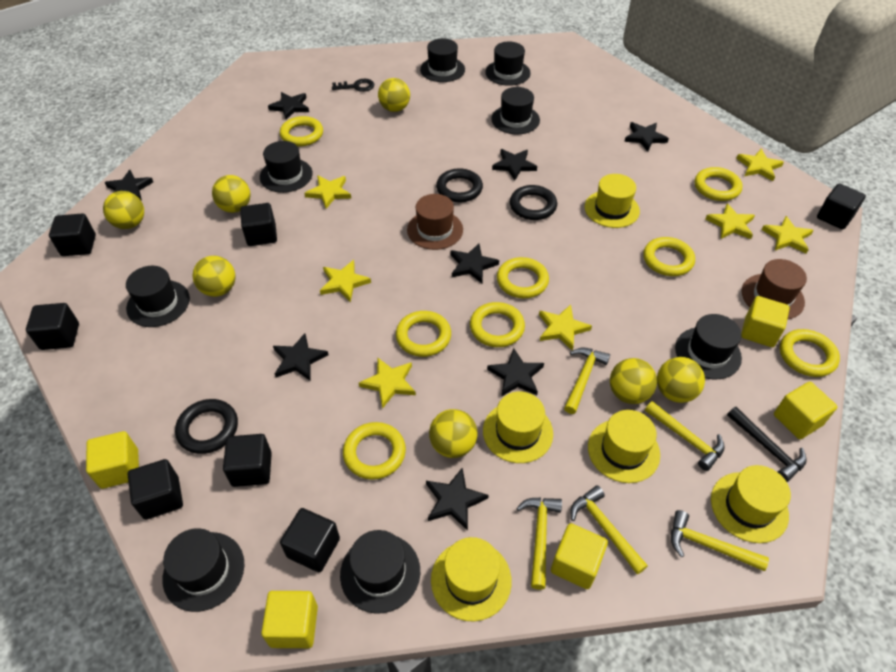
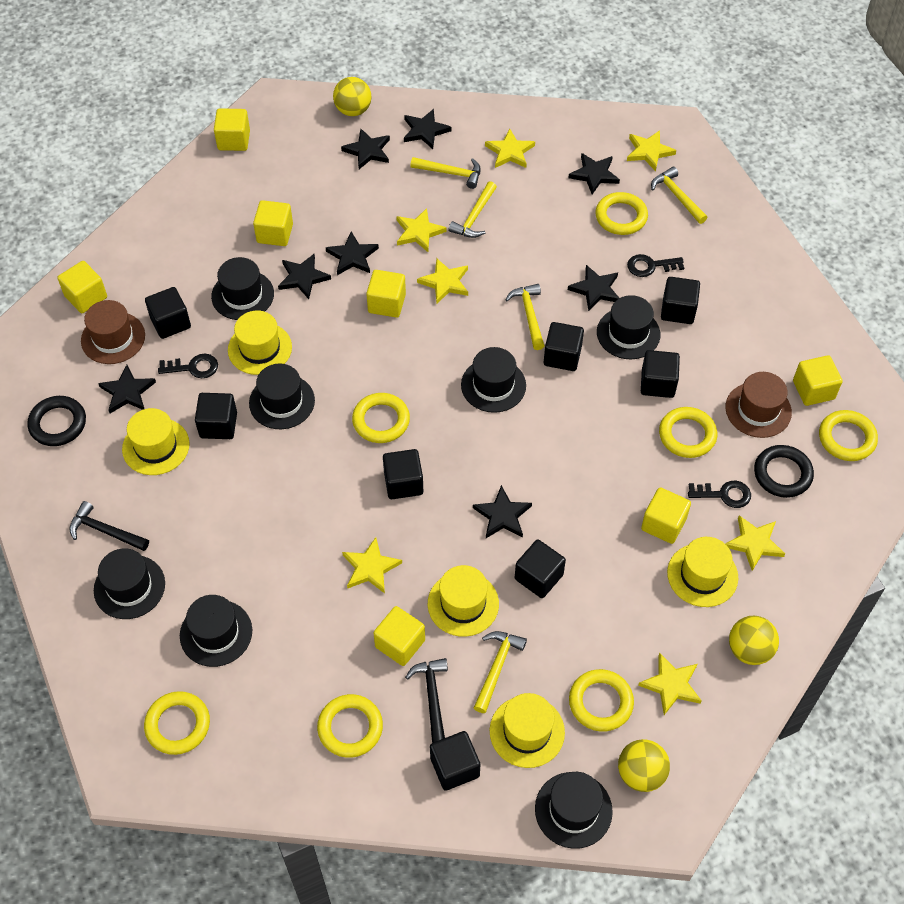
black cube: [26,303,79,350] [49,213,96,256] [128,459,183,520] [223,434,272,487] [240,203,277,246] [280,508,340,572] [817,183,866,230] = 7 -> [145,287,191,339] [195,393,237,439] [383,449,423,499] [430,731,480,791] [515,540,566,598] [544,322,584,371] [641,350,680,398] [661,277,700,324] = 8
black hammer: [727,407,807,482] = 1 -> [69,501,149,551] [405,658,448,743] = 2
black hat: [126,266,190,327] [162,528,244,612] [260,141,312,193] [340,530,420,614] [420,38,465,82] [485,42,531,86] [491,87,540,134] [675,314,742,379] = 8 -> [94,548,165,619] [180,595,252,667] [211,257,274,320] [249,364,315,429] [461,347,526,413] [535,772,613,849] [597,295,660,359] = 7
black key: [332,79,374,92] = 1 -> [158,354,218,378] [627,254,684,277] [688,481,751,508] = 3
black ring: [175,399,238,454] [436,168,483,202] [510,185,557,220] = 3 -> [27,396,86,446] [754,445,814,498] = 2
yellow ball: [103,191,144,229] [192,256,236,297] [212,175,251,213] [378,78,410,112] [429,409,478,458] [610,358,657,404] [657,357,705,403] = 7 -> [333,77,372,116] [618,739,670,792] [729,616,779,665] = 3
yellow cube: [86,431,139,489] [261,591,318,648] [551,523,608,589] [741,296,790,347] [774,382,837,439] = 5 -> [57,261,107,313] [214,108,250,151] [253,200,293,246] [366,270,406,318] [373,606,425,666] [641,488,691,544] [793,355,843,406] = 7
yellow ring: [280,116,323,146] [343,422,406,480] [396,311,451,357] [470,302,525,347] [497,257,549,298] [643,237,695,276] [695,167,742,201] [780,329,840,377] = 8 -> [144,691,210,755] [317,694,383,758] [352,393,410,443] [569,669,634,732] [595,192,648,235] [659,407,717,458] [819,410,878,461] = 7

